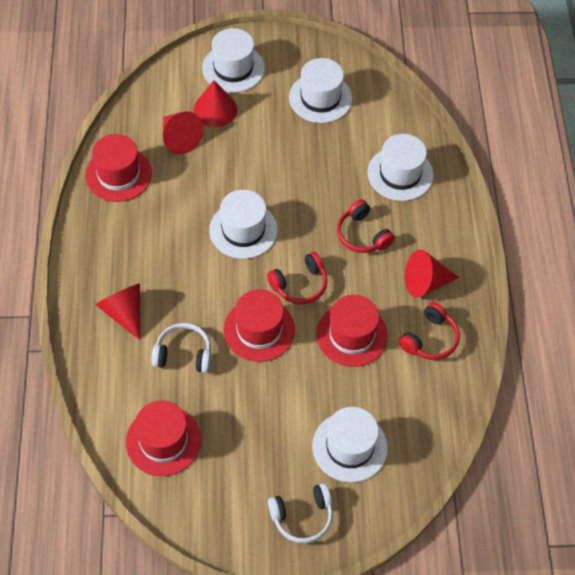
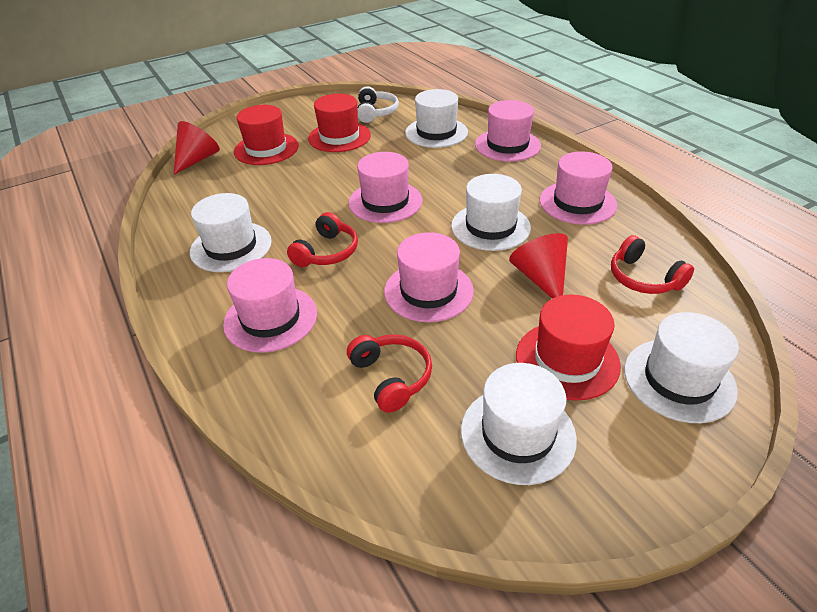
pink hat: none = 0 -> [223,258,317,353] [348,152,422,223] [384,232,474,322] [475,100,541,162] [540,151,617,225] = 5
red cone: [95,283,140,340] [163,112,204,154] [194,80,237,127] [405,249,459,298] = 4 -> [173,121,220,175] [509,233,568,298] = 2
red hat: [85,134,152,202] [126,401,201,476] [223,289,295,362] [316,295,388,367] = 4 -> [234,105,299,165] [308,94,371,152] [516,295,621,401] = 3
white headphones: [151,323,211,373] [268,483,333,543] = 2 -> [358,86,399,123] = 1

